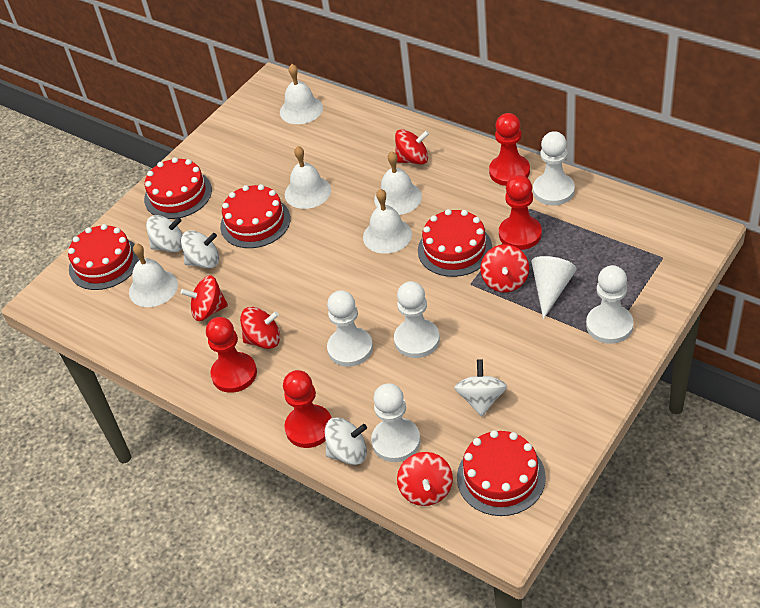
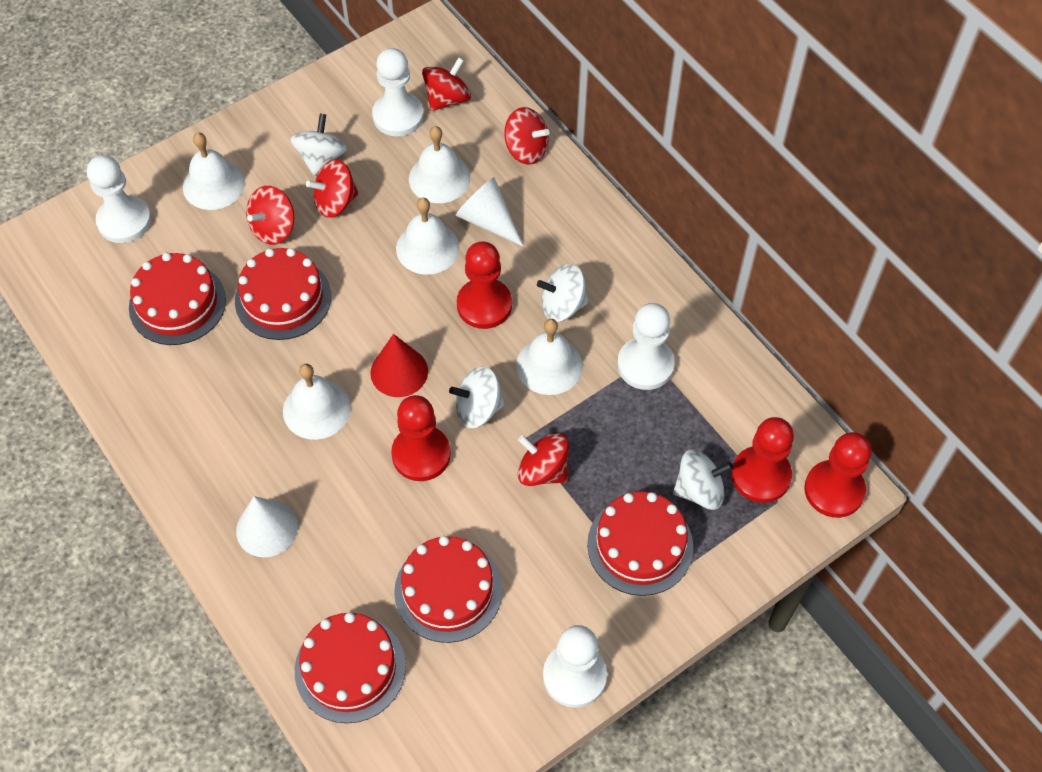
red cone: none = 0 -> [370,334,428,397] = 1
white cone: [531,256,577,319] = 1 -> [236,496,298,557] [455,177,524,247] = 2
white pawn: [327,290,373,367] [371,383,421,462] [394,281,440,358] [533,131,575,205] [586,265,634,344] = 5 -> [87,155,152,243] [372,48,424,136] [543,625,607,708] [617,303,675,390] = 4

